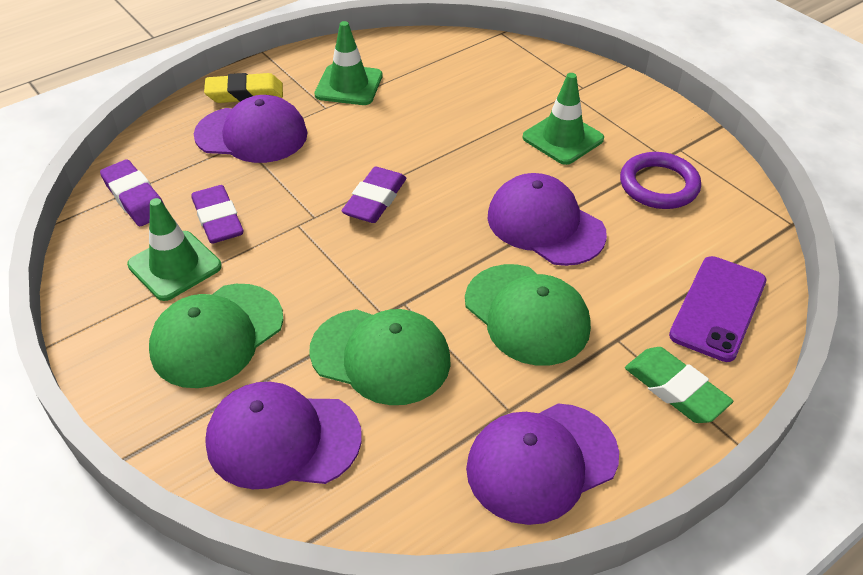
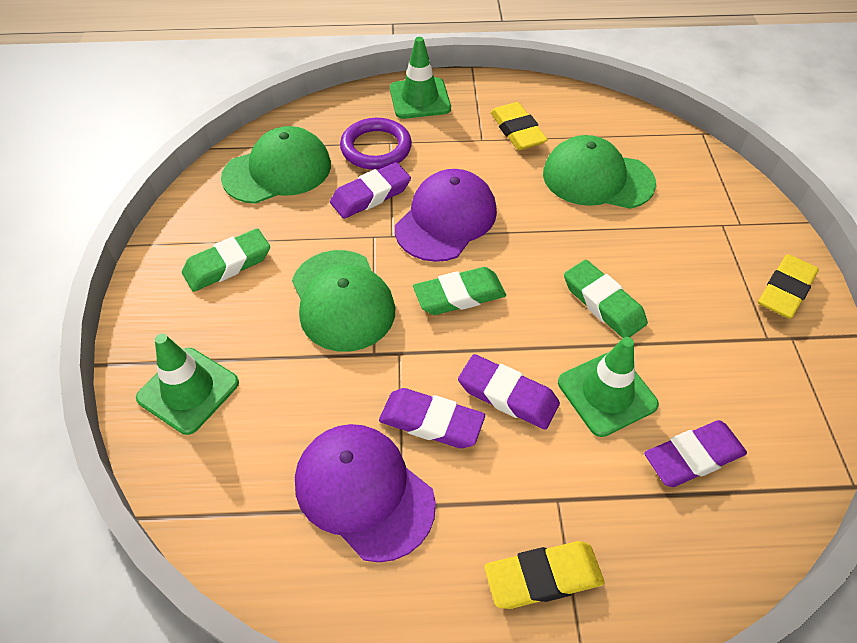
green eraser: [625,347,733,423] = 1 -> [182,228,270,292] [413,267,506,315] [564,260,648,338] = 3
purple cap: [194,95,307,163] [205,382,362,489] [466,404,619,525] [487,173,607,266] = 4 -> [295,424,436,562] [395,169,497,262] = 2
purple eraser: [100,159,165,226] [191,185,244,244] [341,167,406,223] = 3 -> [330,162,411,219] [379,388,485,448] [458,354,560,430] [644,420,747,487] = 4
purple phone: [669,256,766,362] = 1 -> none = 0
yellow eraser: [204,73,283,103] = 1 -> [485,541,605,609] [490,102,548,150] [758,254,819,319] = 3

